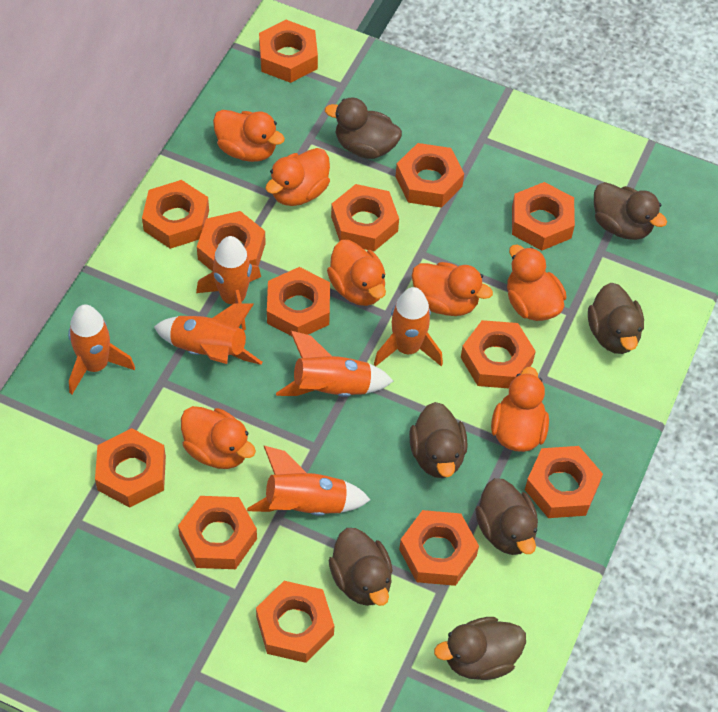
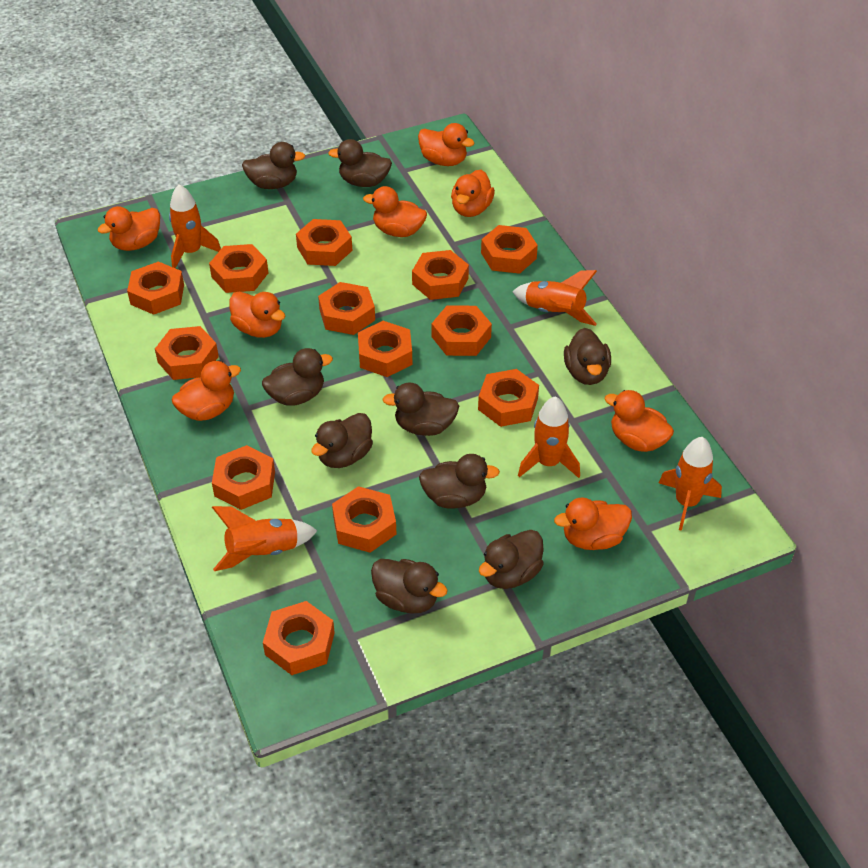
brown duck: [325,97,402,159] [329,528,393,606] [409,402,468,478] [434,617,526,680] [475,478,538,555] [588,283,644,354] [594,182,667,240] = 7 -> [242,142,305,189] [262,348,333,406] [311,413,373,468] [328,139,392,187] [371,559,448,614] [382,382,459,436] [419,454,500,509] [479,530,544,589] [564,328,611,385] = 9
orange duck: [181,406,256,469] [213,110,285,162] [265,148,330,206] [327,240,386,306] [412,262,493,316] [491,367,549,452] [507,245,567,321] = 7 -> [97,206,160,251] [172,361,241,421] [229,292,285,338] [363,186,427,237] [418,123,475,166] [451,170,495,217] [554,497,632,550] [605,390,674,452] = 8
orange rocket: [68,304,135,394] [154,303,263,365] [196,236,261,330] [247,446,371,516] [276,331,393,397] [374,287,443,367] = 6 -> [169,184,221,268] [212,506,317,571] [512,270,597,326] [518,396,580,478] [659,437,722,531] = 5

